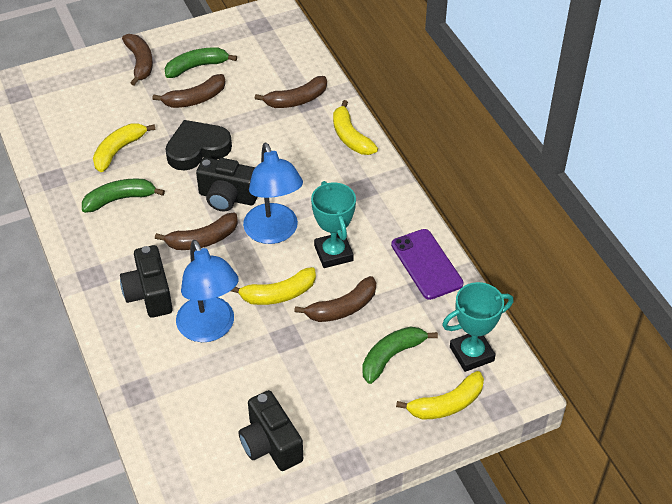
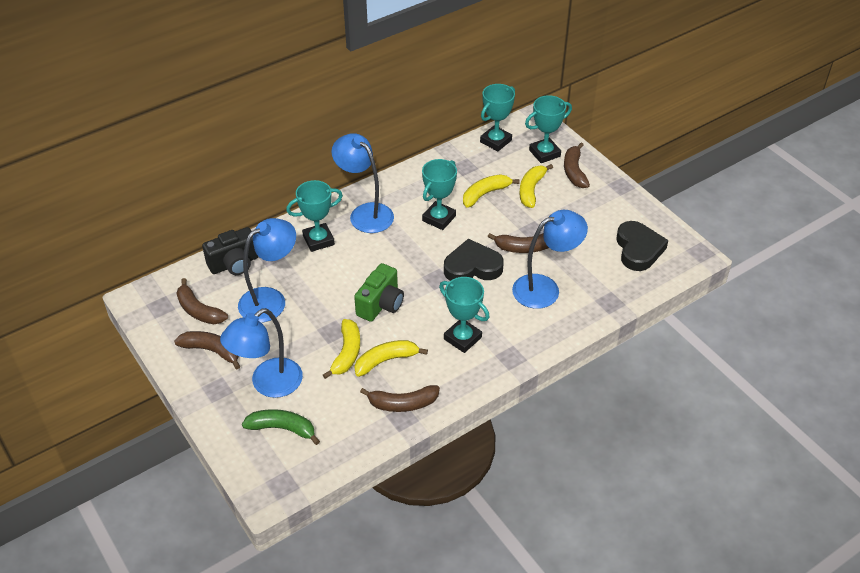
black camera: [120,245,173,318] [196,158,257,212] [239,390,303,471] = 3 -> [202,227,259,275] = 1
black heart: [165,120,232,170] = 1 -> [444,239,504,281] [616,221,668,271] = 2
blue lamp: [176,240,239,342] [243,143,303,244] = 2 -> [220,308,303,398] [238,218,296,323] [332,133,394,233] [512,210,588,309] = 4
green banana: [82,179,165,213] [165,47,237,78] [362,326,438,384] = 3 -> [242,409,320,445] = 1
green camera: none = 0 -> [354,263,404,322] = 1
purple phone: [391,229,463,300] = 1 -> none = 0
turquoise trophy: [311,181,356,268] [442,282,513,372] = 2 -> [286,180,343,252] [422,159,457,230] [439,277,490,353] [480,84,515,151] [525,95,572,163] = 5

